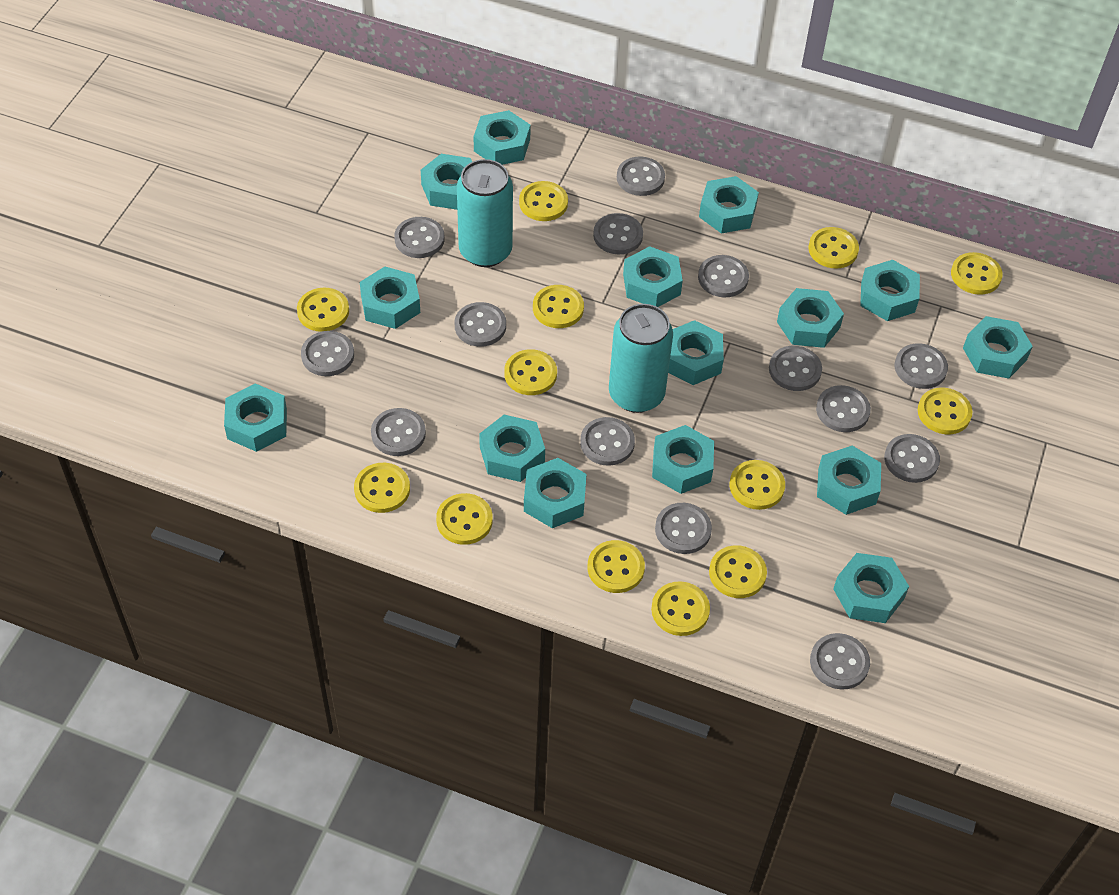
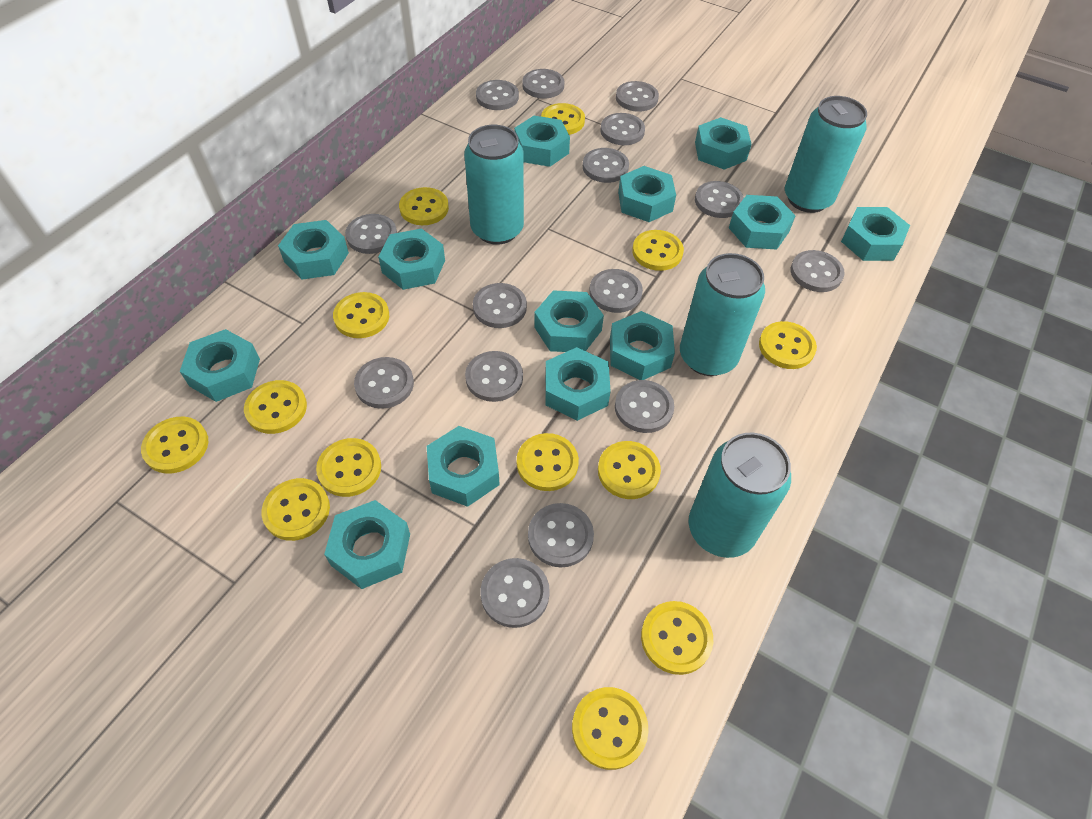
grey button: [301,331,354,376] [371,408,426,456] [394,217,445,258] [455,302,506,347] [580,417,635,466] [593,213,643,254] [617,157,665,196] [655,503,712,554] [698,255,749,297] [769,346,822,391] [810,633,870,690] [816,385,871,432] [884,434,940,483] [895,343,948,389] = 14 -> [345,214,397,254] [354,357,414,409] [465,351,523,402] [473,283,527,328] [476,80,519,110] [481,558,550,628] [522,69,564,99] [528,503,594,567] [583,148,629,183] [589,269,643,313] [600,113,645,145] [615,380,674,433] [616,81,659,112] [695,181,744,218] [790,250,845,292] = 15
turquoise can: [457,159,513,267] [609,304,673,413] = 2 -> [464,125,524,245] [680,253,765,376] [689,433,791,558] [785,96,867,213] = 4
turquoise nut: [224,383,287,452] [360,267,420,329] [421,154,472,210] [474,110,531,165] [479,415,545,482] [524,458,587,528] [623,246,683,307] [652,425,714,494] [668,320,724,385] [699,176,759,234] [777,288,844,348] [817,446,881,515] [833,553,909,623] [860,260,920,321] [963,316,1033,379] = 15 -> [180,329,260,402] [278,220,349,280] [324,500,410,589] [378,229,445,290] [427,426,500,507] [514,116,570,167] [534,290,604,352] [545,347,611,421] [610,311,675,380] [618,166,676,222] [695,117,751,170] [729,195,796,250] [841,207,910,261] = 13

